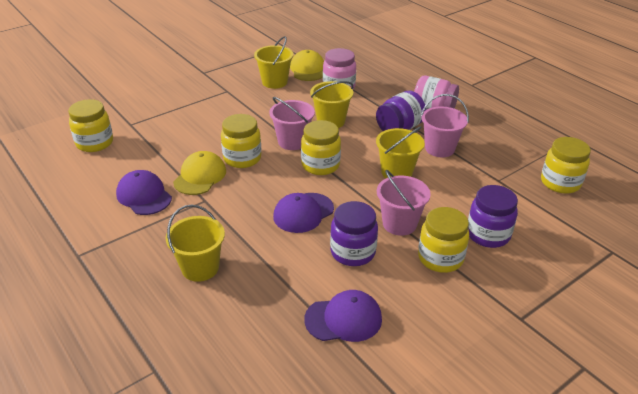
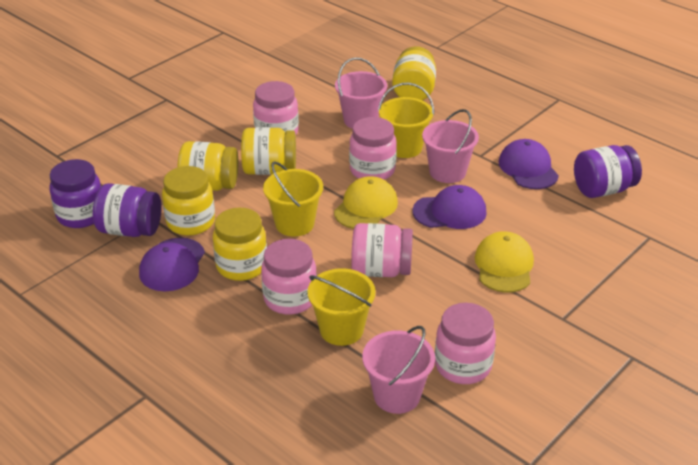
pink jar: [323,48,356,89] [414,76,459,110] = 2 -> [253,81,299,135] [261,239,317,315] [349,117,397,180] [351,223,413,277] [435,303,496,384] = 5
yellow bucket: [166,205,225,282] [254,36,294,89] [310,81,353,128] [376,126,425,178] = 4 -> [263,161,323,237] [307,268,376,346] [378,82,434,158] = 3

